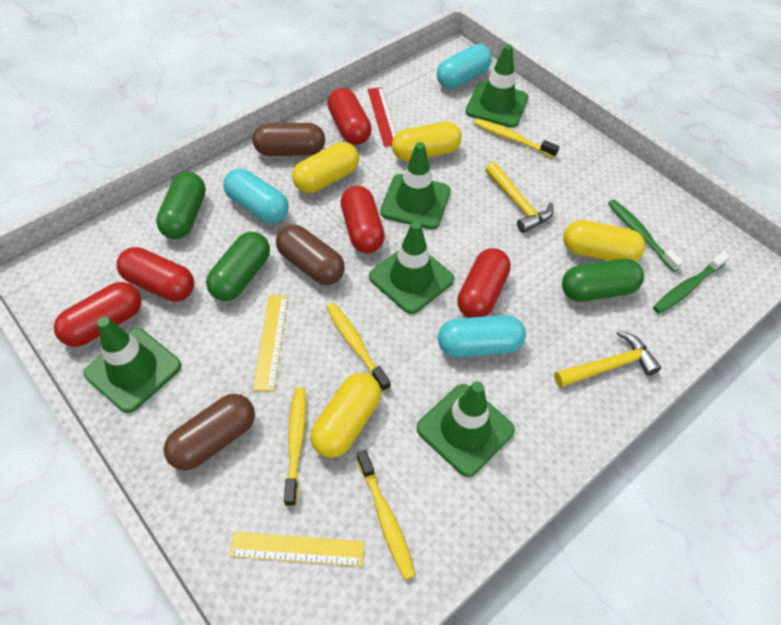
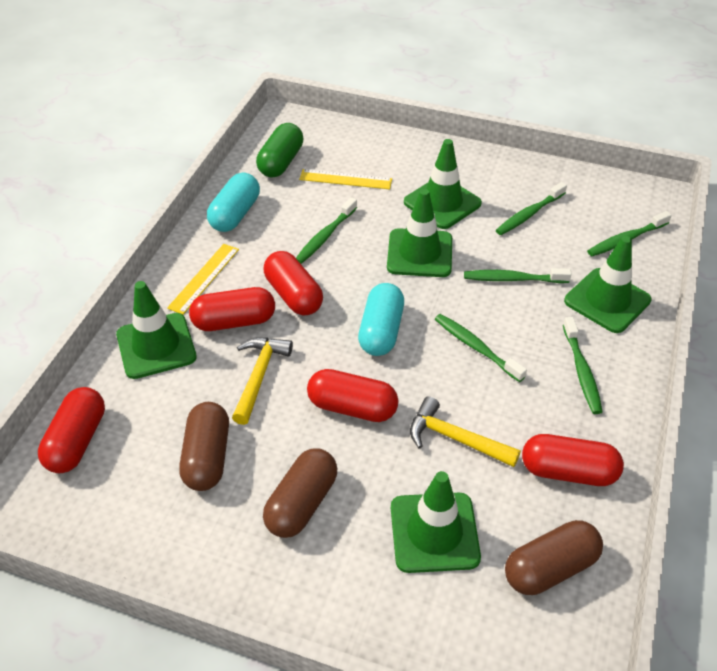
green capsule: [156,172,206,239] [206,232,270,301] [562,259,644,302] = 3 -> [256,123,303,178] = 1
green toothbrush: [608,200,684,272] [653,252,730,314] = 2 -> [296,197,357,264] [435,314,527,382] [464,268,572,283] [496,182,567,235] [563,317,603,414] [587,211,672,256] = 6
red ruler: [368,87,397,147] = 1 -> none = 0
turquoise capsule: [223,169,289,223] [437,44,492,89] [438,315,526,357] = 3 -> [207,173,260,232] [358,283,404,356] = 2
yellow capsule: [292,142,359,193] [310,373,381,458] [392,122,462,161] [563,220,645,261] = 4 -> none = 0
yellow toothbrush: [284,387,306,506] [326,303,391,392] [357,450,415,580] [474,118,559,158] = 4 -> none = 0

